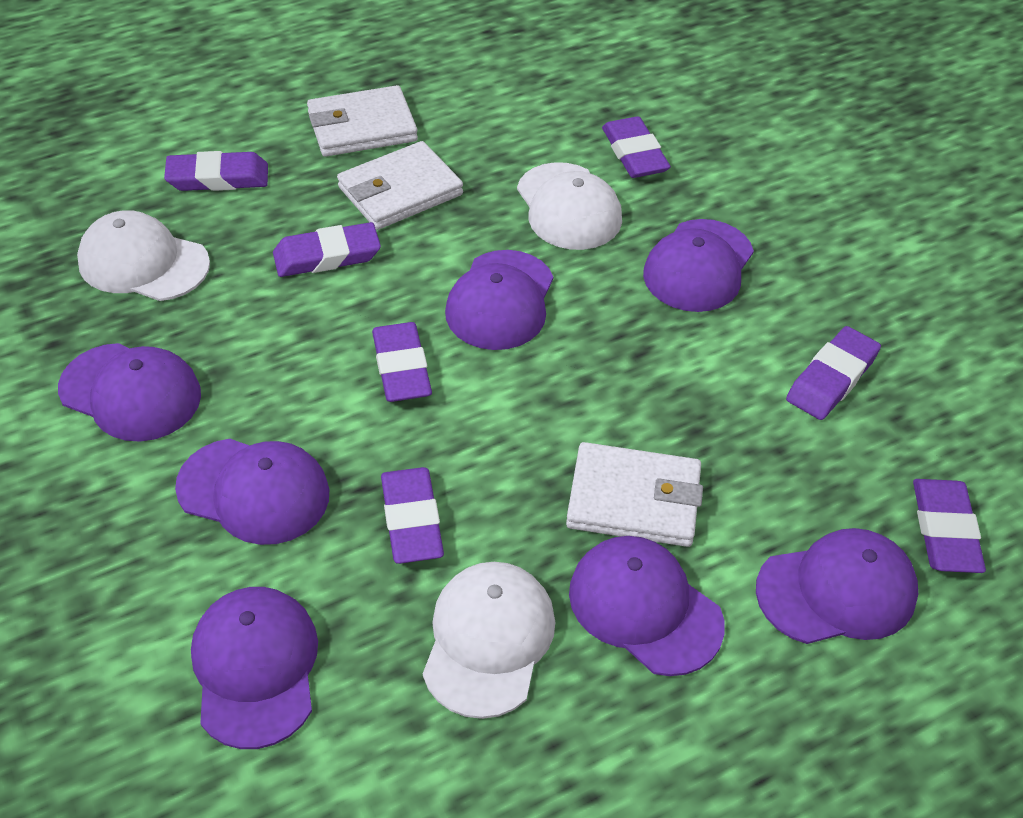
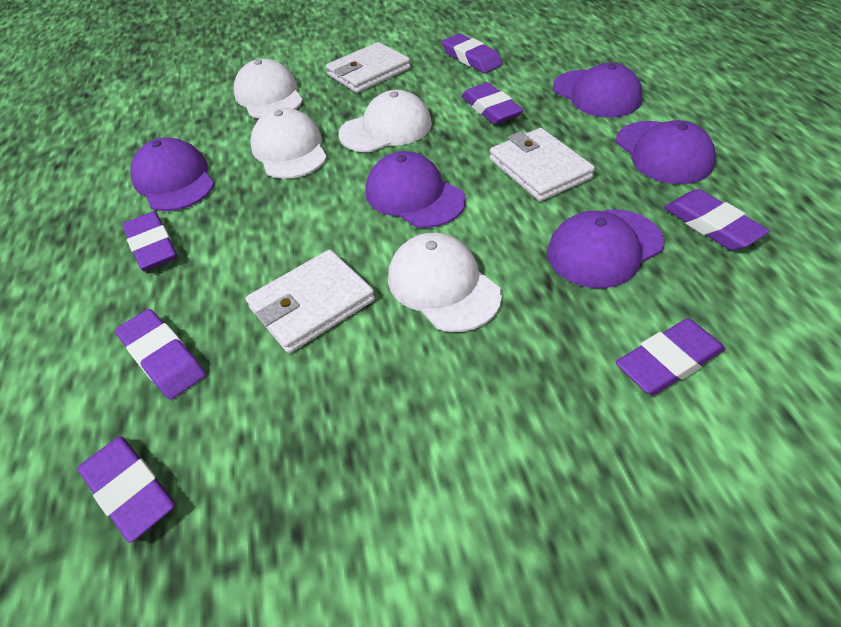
purple cap: [58,343,201,442] [175,439,329,545] [191,587,318,749] [445,250,553,350] [569,536,725,676] [643,219,754,312] [756,528,918,644] = 7 -> [130,138,214,211] [365,151,466,228] [547,209,665,288] [553,63,642,117] [616,120,716,184] = 5
white cap: [77,210,210,301] [423,562,555,719] [517,162,622,250] = 3 -> [233,59,303,118] [250,108,327,179] [338,90,432,152] [388,233,502,332] = 4

